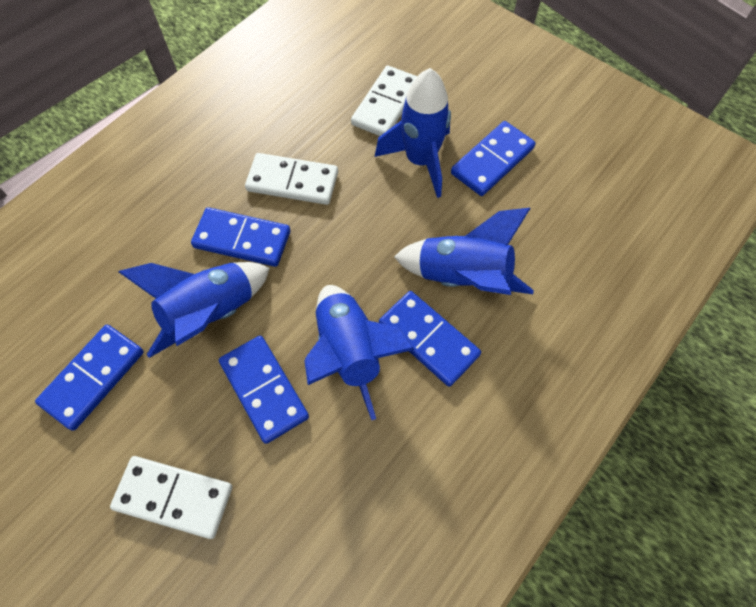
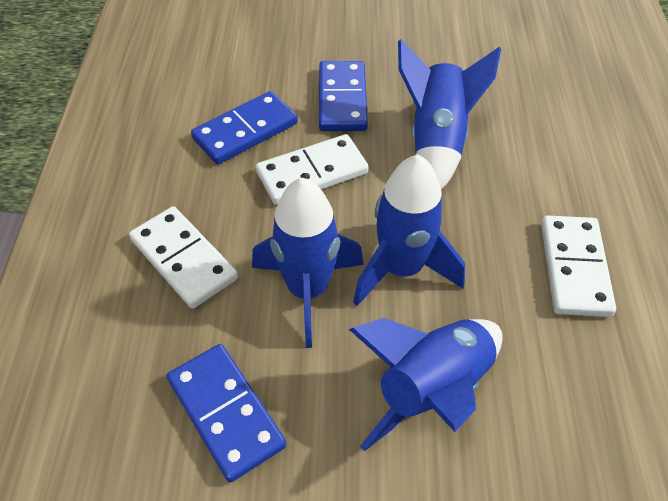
blue domino: [35,325,144,431] [191,207,291,267] [219,336,309,444] [379,291,481,387] [451,121,536,196] = 5 -> [167,344,286,482] [191,91,298,164] [319,61,368,131] = 3

